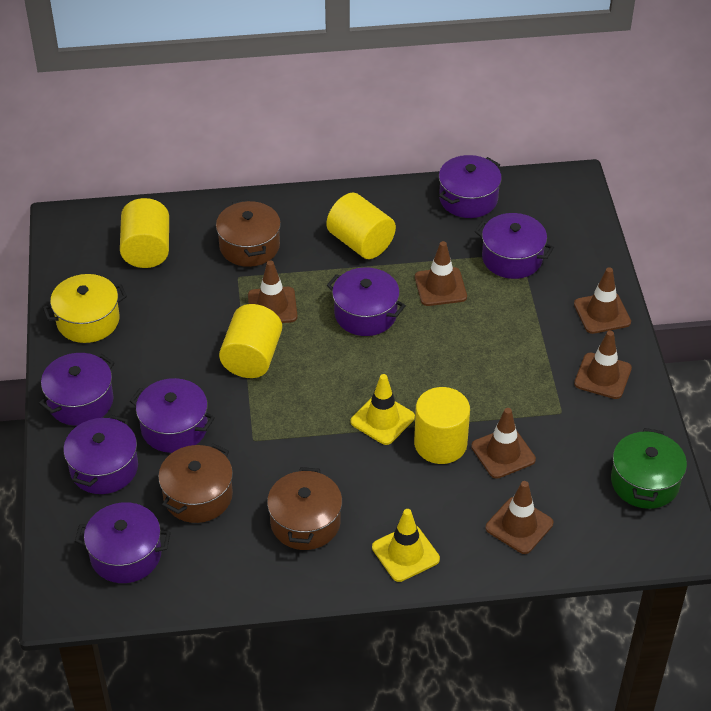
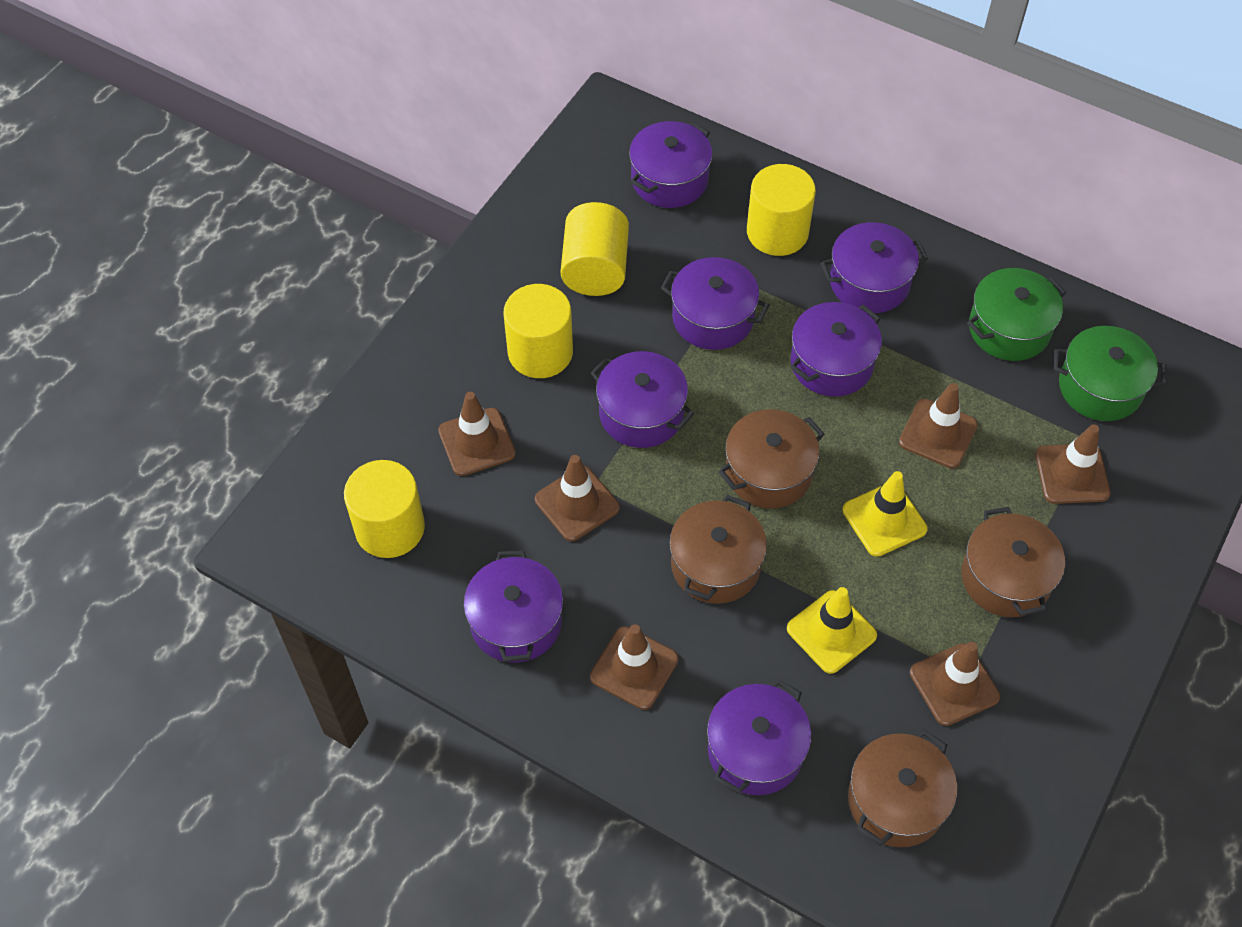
brown pot: [158,443,233,523] [216,200,281,267] [267,467,342,550] = 3 -> [669,495,767,604] [719,409,824,509] [848,730,957,847] [962,507,1065,617] = 4
green pot: [611,428,687,509] = 1 -> [967,268,1066,361] [1054,326,1167,421] = 2
yellow pot: [43,274,127,343] = 1 -> none = 0

